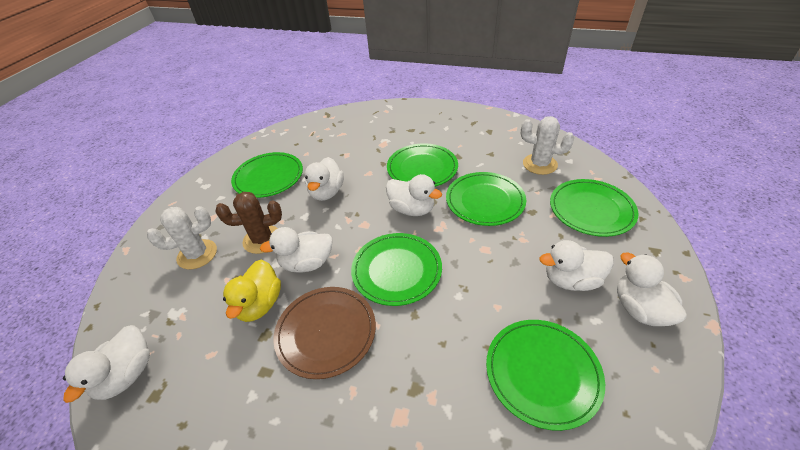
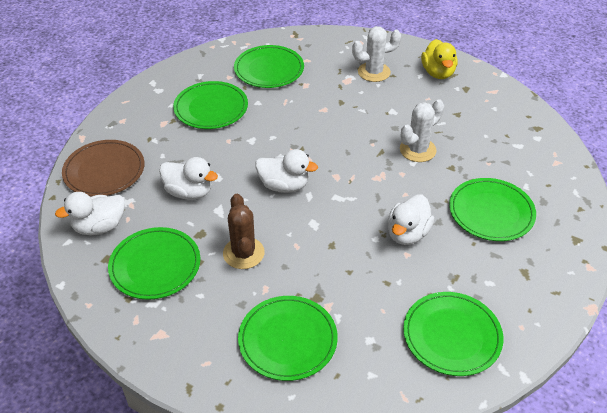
white duck: [63,325,150,403] [260,227,333,273] [305,157,344,201] [386,174,442,216] [540,240,614,291] [617,253,687,326] = 6 -> [55,192,125,236] [159,157,218,200] [255,149,318,193] [388,195,434,245] = 4

